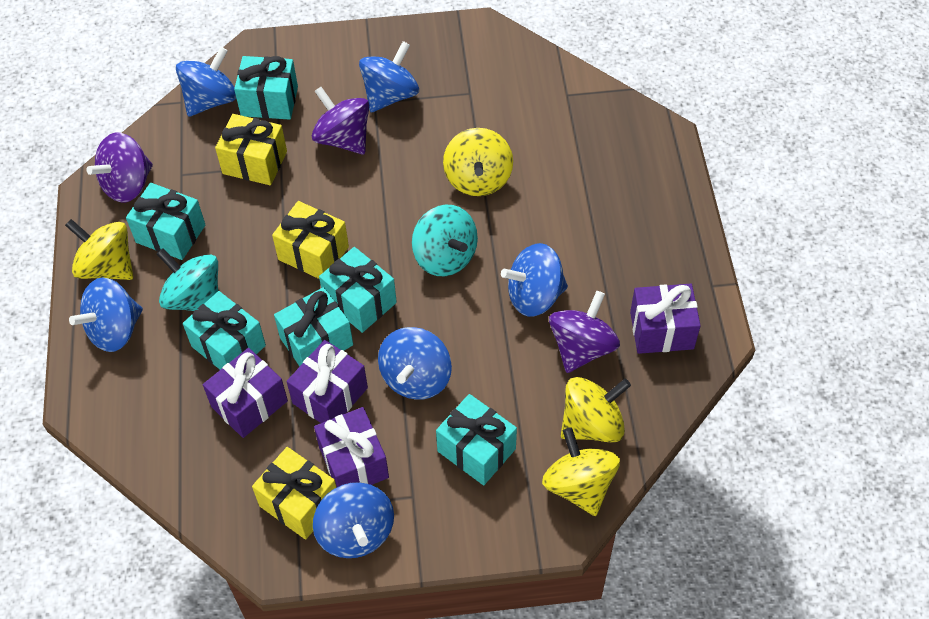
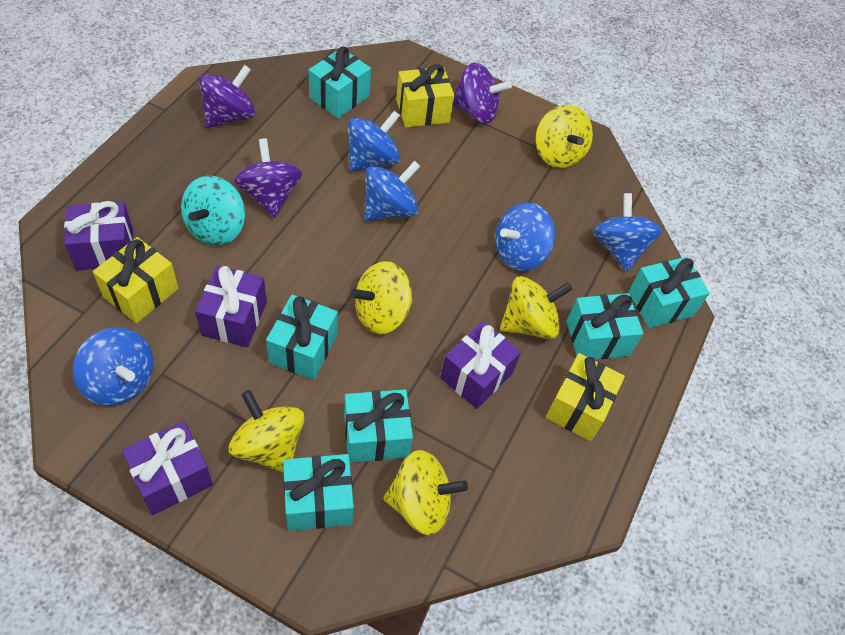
blue spinning top: [69,277,143,352] [176,47,236,117] [313,482,394,558] [359,41,419,112] [378,327,452,400] [501,243,568,317] = 6 -> [73,327,154,406] [348,110,400,172] [364,161,420,221] [495,203,555,271] [593,193,662,272] = 5
turquoise spinning top: [157,248,218,311] [412,204,478,276] = 2 -> [181,176,245,246] = 1
yellow spinning top: [65,219,133,280] [443,128,513,196] [542,427,620,516] [561,377,631,442] = 4 -> [229,390,304,473] [350,261,413,334] [383,450,468,535] [500,276,573,339] [536,105,593,168] = 5

